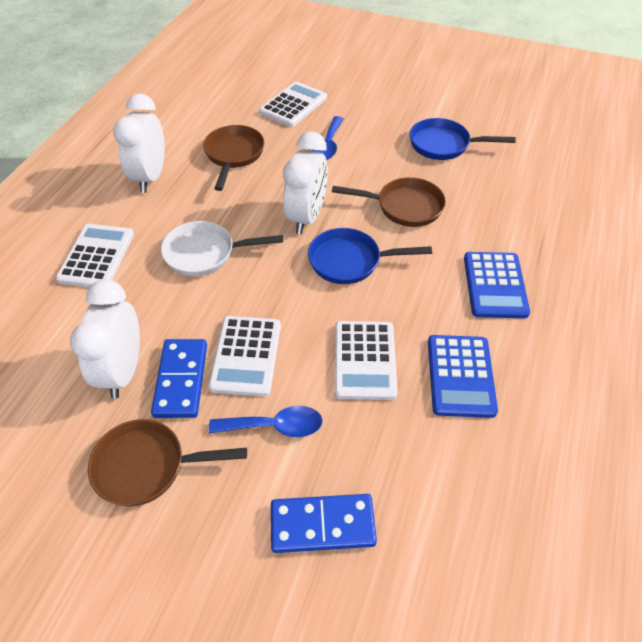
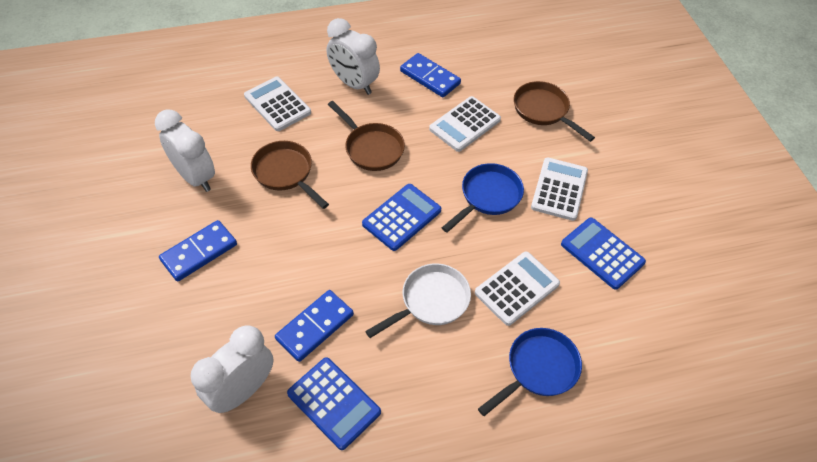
blue calculator: [428,335,498,418] [464,252,530,318] = 2 -> [287,357,381,450] [362,184,441,251] [561,218,646,290] = 3
blue domino: [151,339,207,418] [271,494,377,553] = 2 -> [159,220,237,282] [275,290,354,362] [400,53,461,97] = 3
blue spoon: [209,406,323,437] [312,116,344,160] = 2 -> none = 0

